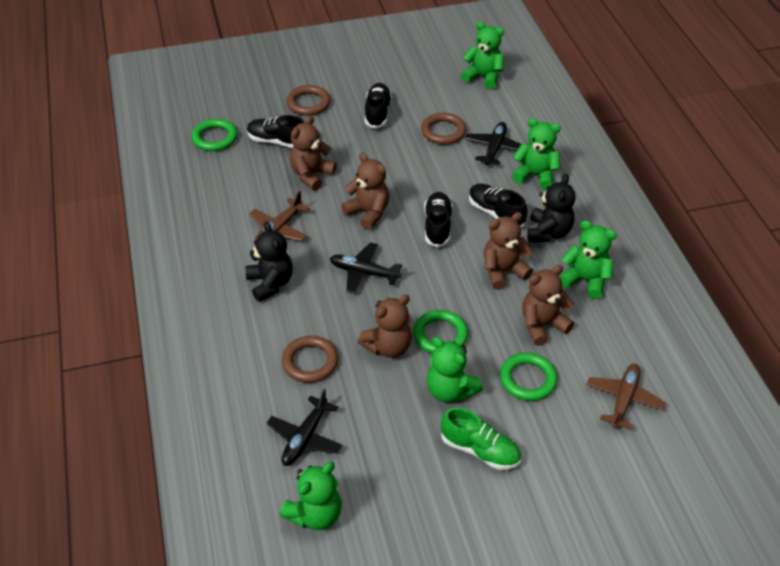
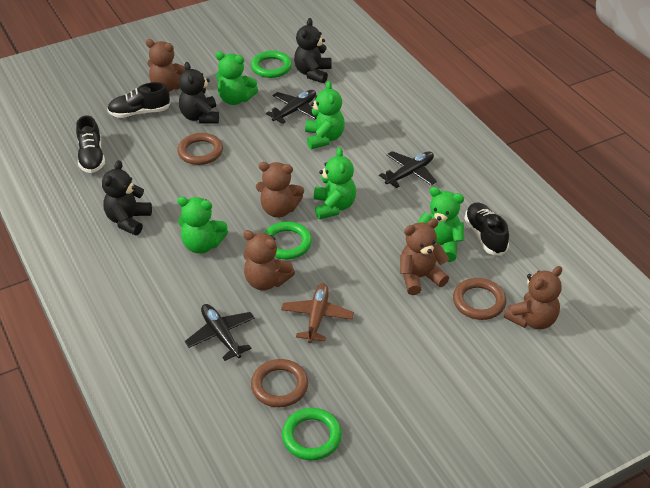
black shoe: [247,115,305,148] [365,83,392,128] [424,192,453,247] [469,184,527,227] = 4 -> [76,116,105,173] [107,82,170,118] [464,202,509,256] = 3
black teddy bear: [245,221,293,302] [527,174,575,242] = 2 -> [102,160,152,235] [179,62,219,124] [294,18,332,83] = 3
brown plane: [249,191,310,241] [587,363,666,430] = 2 -> [281,283,354,343] = 1
green shoe: [441,408,521,470] = 1 -> none = 0

